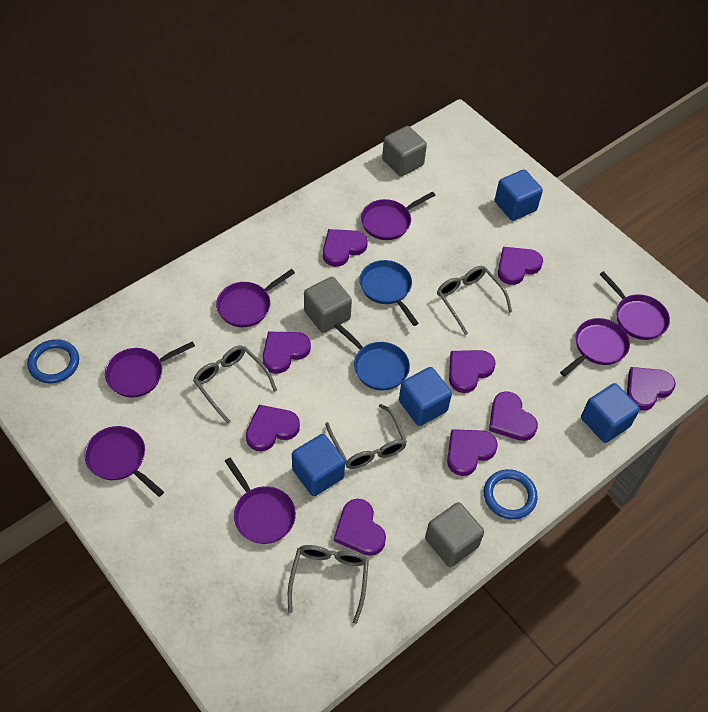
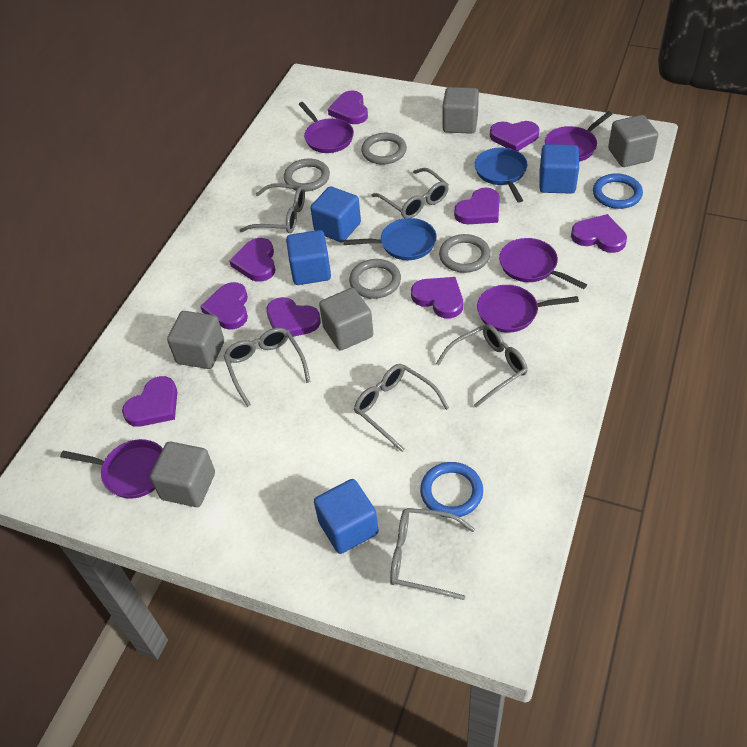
grey cube: [304,277,352,333] [382,126,427,177] [425,502,484,567] = 3 -> [150,442,215,507] [167,311,224,369] [319,288,373,351] [442,87,479,134] [608,115,658,167] = 5
grey glasses: [193,345,277,424] [288,545,369,624] [325,404,407,469] [437,266,512,335] = 4 -> [223,328,311,407] [239,183,305,233] [354,364,449,452] [372,168,449,218] [390,508,475,600] [436,324,528,408] = 6
grey ring: none = 0 -> [284,158,330,192] [349,259,401,299] [361,133,407,164] [439,234,490,273] = 4
purple pan: [84,426,164,497] [105,341,195,398] [216,269,295,327] [225,458,296,544] [361,191,436,240] [560,318,630,377] [599,271,670,340] = 7 -> [60,439,163,499] [298,102,354,153] [477,285,579,333] [499,238,587,289] [545,111,612,162] = 5

